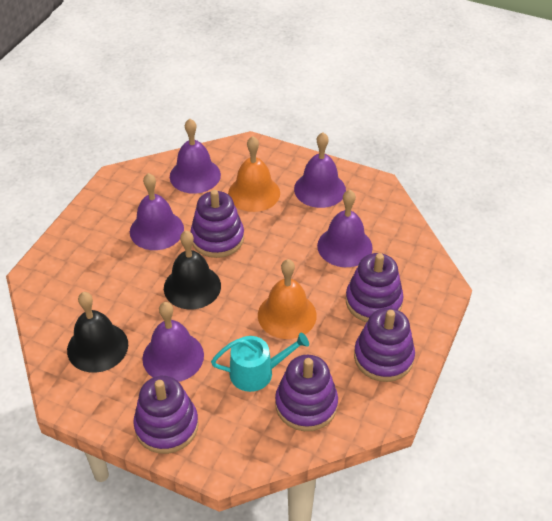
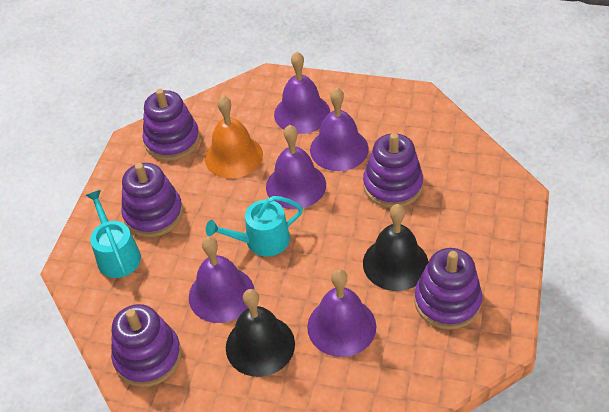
orange bell: [228,136,280,212] [258,259,317,339] = 2 -> [205,96,263,179] = 1
turquoise watering can: [211,333,309,392] = 1 -> [86,190,141,278] [206,196,303,257] = 2

